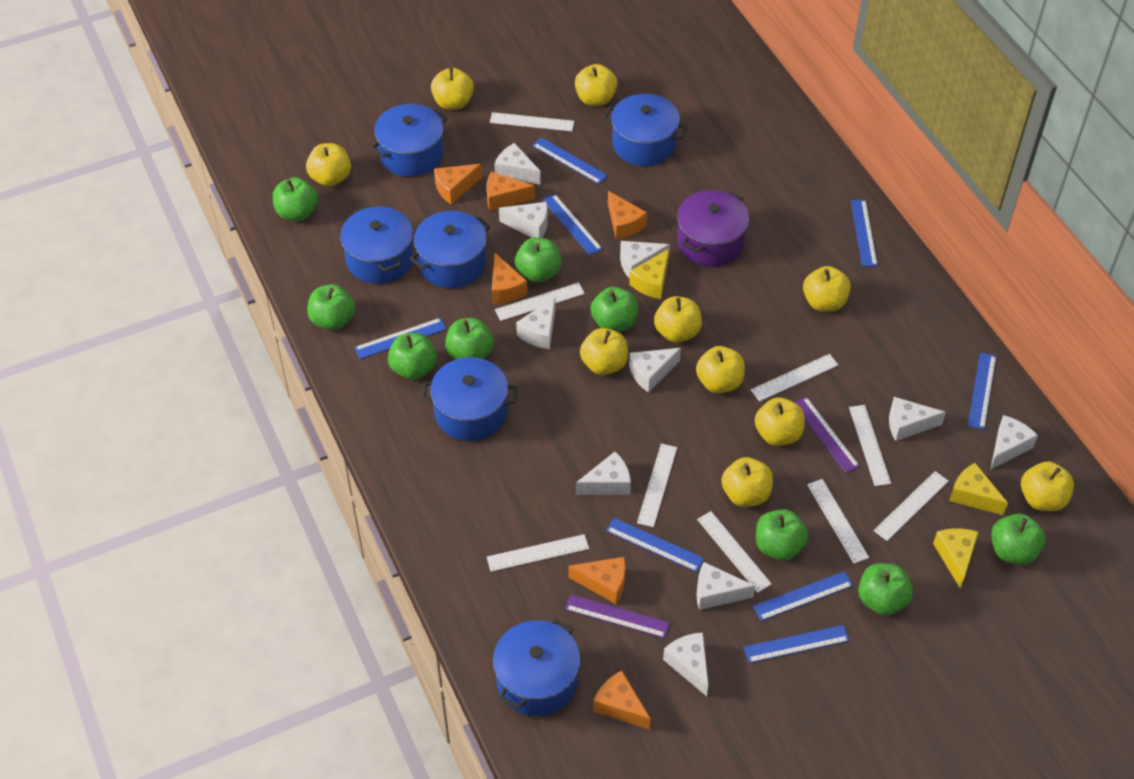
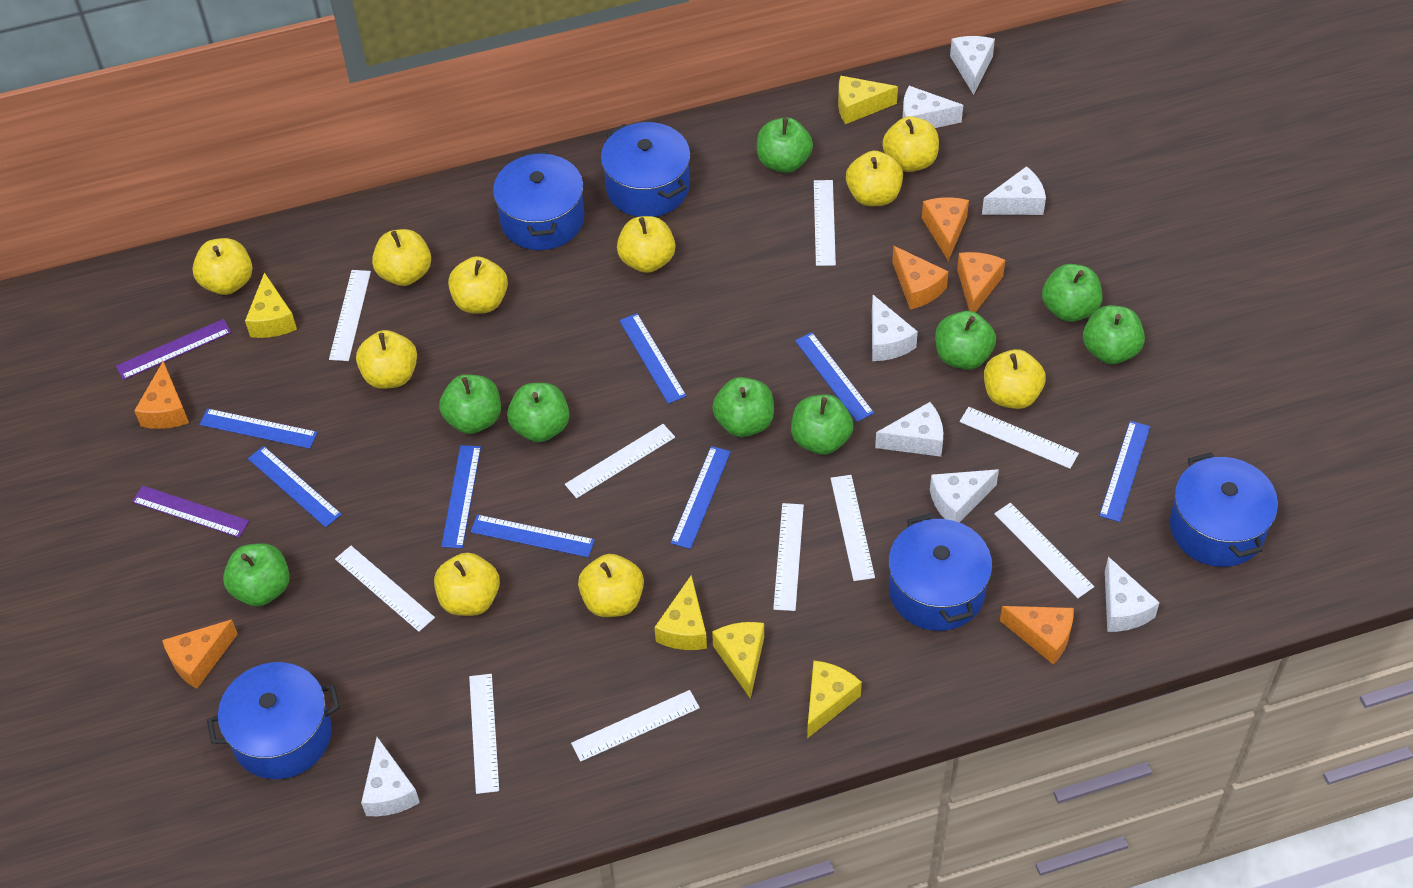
blue pot: [340,205,414,284] [370,104,448,177] [410,211,491,288] [422,357,517,441] [493,618,580,716] [603,94,687,166] = 6 -> [207,662,340,779] [493,151,584,250] [601,122,690,217] [888,514,992,631] [1170,452,1278,567] = 5
purple pot: [677,190,749,267] = 1 -> none = 0
white cheese: [494,143,541,185] [499,202,548,238] [516,297,556,349] [576,452,631,495] [620,241,670,279] [629,348,681,393] [663,633,709,696] [697,562,755,610] [889,397,946,441] [990,415,1038,470] = 10 -> [361,737,420,816] [872,295,918,361] [875,402,943,457] [902,86,963,128] [930,469,999,522] [950,36,995,95] [982,166,1046,215] [1105,556,1160,632] = 8
white ruler: [487,534,589,572] [490,112,574,131] [495,282,585,321] [637,444,677,527] [697,511,772,593] [751,354,838,402] [807,479,869,564] [849,405,891,486] [874,471,949,541] = 9 -> [329,270,371,361] [335,546,435,632] [469,674,499,794] [565,424,675,498] [571,690,700,762] [773,503,804,611] [814,180,836,266] [831,475,875,581] [960,407,1079,469] [994,503,1094,598] = 10
yellow cheese: [629,249,669,299] [933,528,978,588] [949,463,1008,515] = 3 -> [245,272,297,338] [654,575,707,650] [712,622,764,699] [807,661,862,739] [838,76,898,124] = 5

